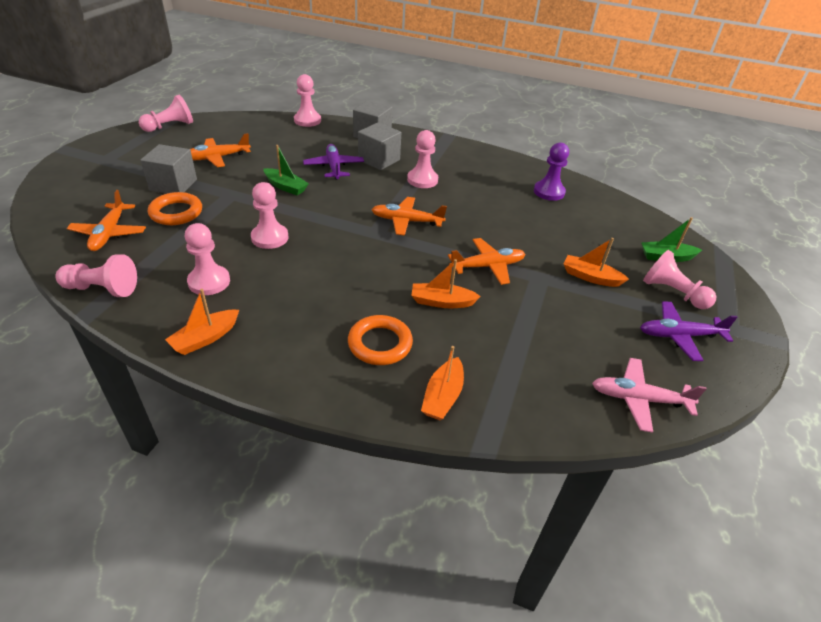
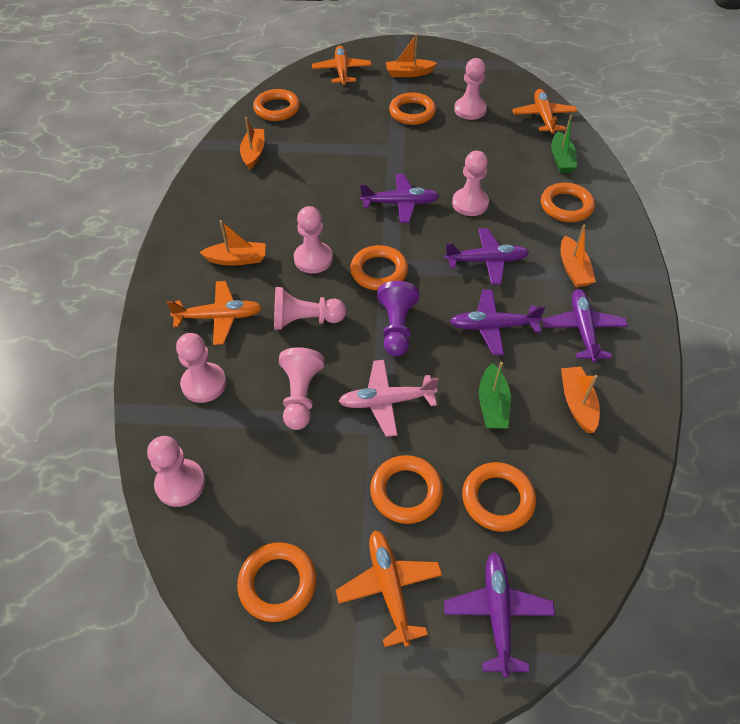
grey cube: [140,144,197,194] [353,100,393,138] [358,122,401,170] = 3 -> none = 0
orange boat: [165,289,239,355] [411,259,481,308] [421,346,464,420] [564,238,629,287] = 4 -> [199,220,266,266] [240,117,264,169] [386,34,437,77] [561,225,596,287] [561,367,600,433] = 5
orange ring: [148,192,202,225] [348,315,413,365] = 2 -> [237,542,316,622] [253,89,300,121] [350,245,408,290] [370,455,443,524] [389,92,436,125] [462,462,536,532] [541,183,595,222] = 7
purple plane: [303,144,364,180] [640,301,738,361] = 2 -> [360,174,439,223] [444,552,555,677] [445,228,529,285] [450,290,545,355] [542,289,628,363] = 5

